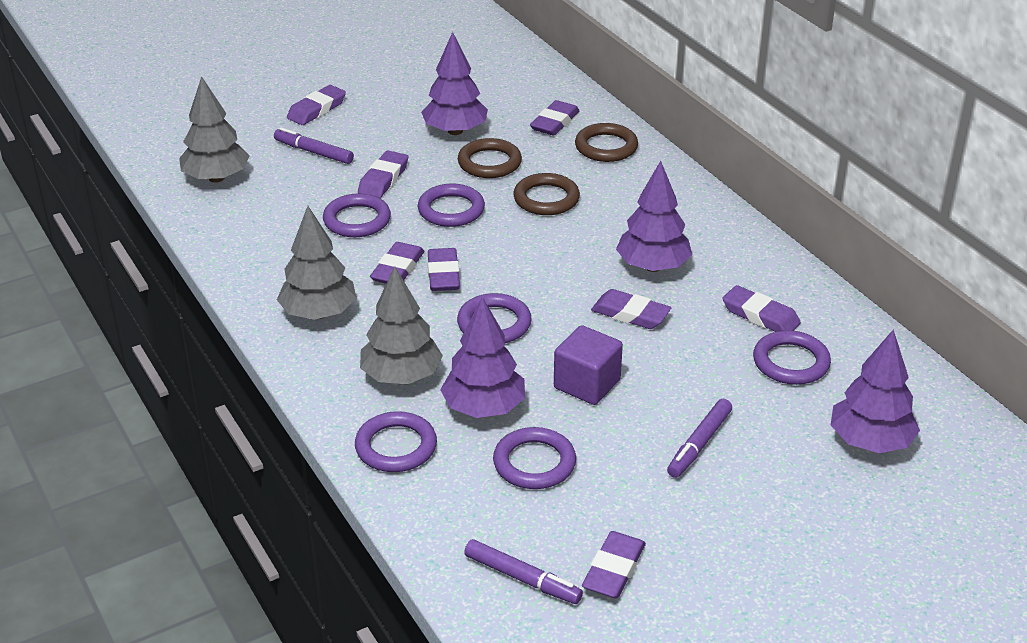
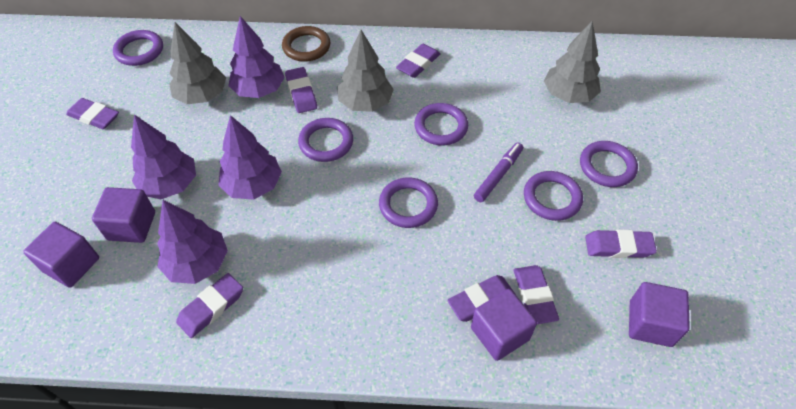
brown ring: [458,138,522,178] [513,173,580,215] [575,123,638,162] = 3 -> [282,26,331,62] = 1
purple cube: [554,325,623,405] = 1 -> [23,222,99,288] [92,187,155,243] [471,289,537,361] [629,282,690,347] = 4
purple eraser: [287,85,346,125] [358,151,408,198] [370,242,424,284] [428,248,460,291] [530,100,579,136] [582,531,646,599] [591,289,671,329] [722,285,801,332] = 8 -> [66,98,119,129] [176,273,243,338] [285,67,317,113] [396,44,441,78] [447,275,516,322] [513,265,559,324] [585,229,657,258] = 7
purple marker: [274,127,354,164] [464,539,583,604] [667,399,732,478] = 3 -> [474,142,523,202] = 1

